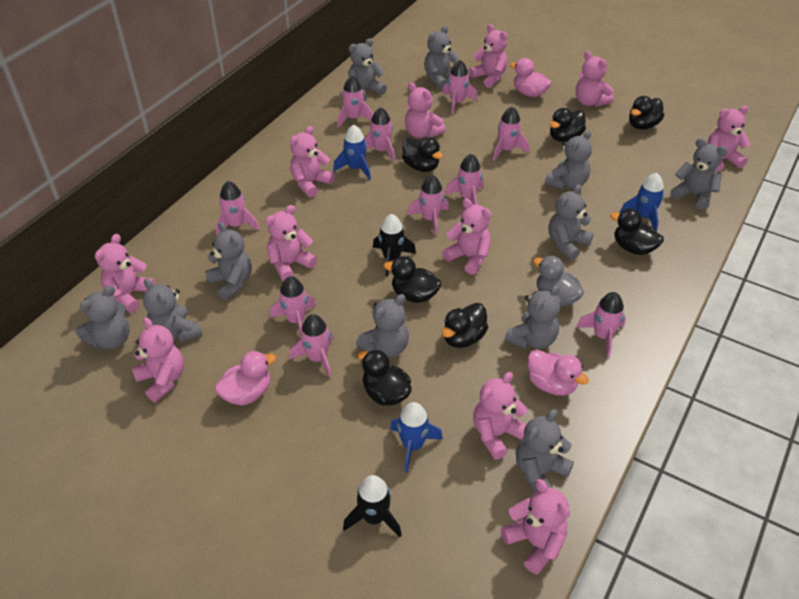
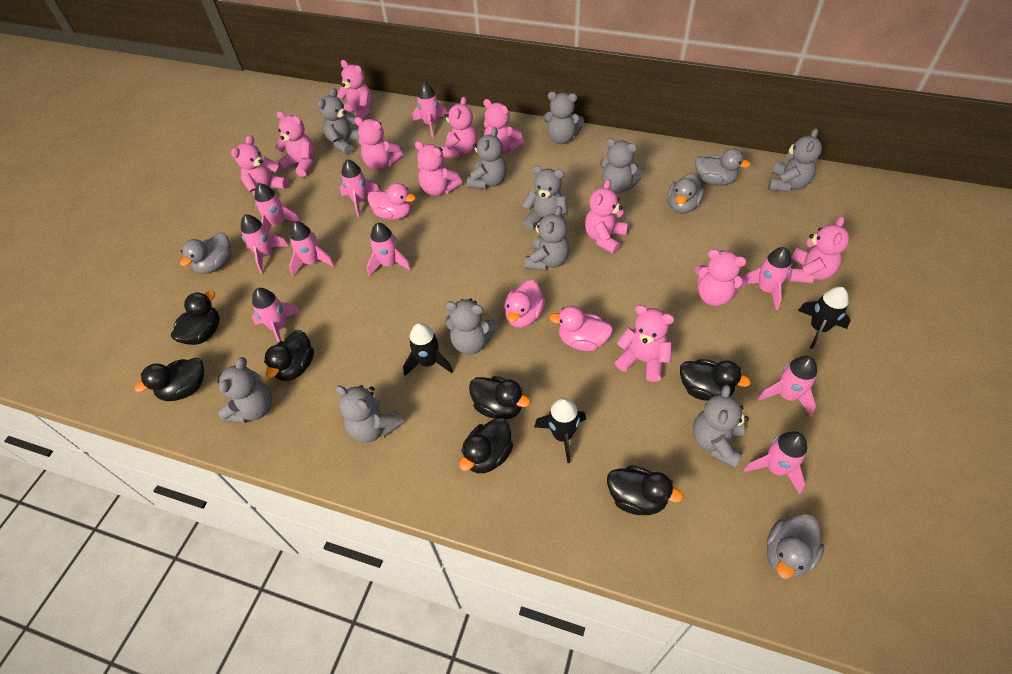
black rocket: [343,475,402,537] [373,214,416,277] = 2 -> [403,323,453,376] [534,398,586,463] [798,287,851,349] = 3
blue rocket: [333,125,371,180] [390,402,443,472] [620,173,664,232] = 3 -> none = 0
grey duck: [533,256,584,306] = 1 -> [180,232,231,274] [668,173,704,214] [695,149,751,186] [767,514,825,579] = 4

